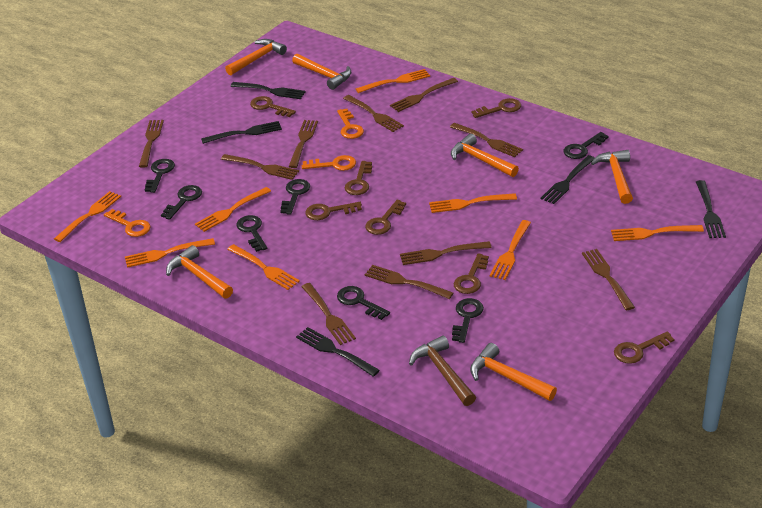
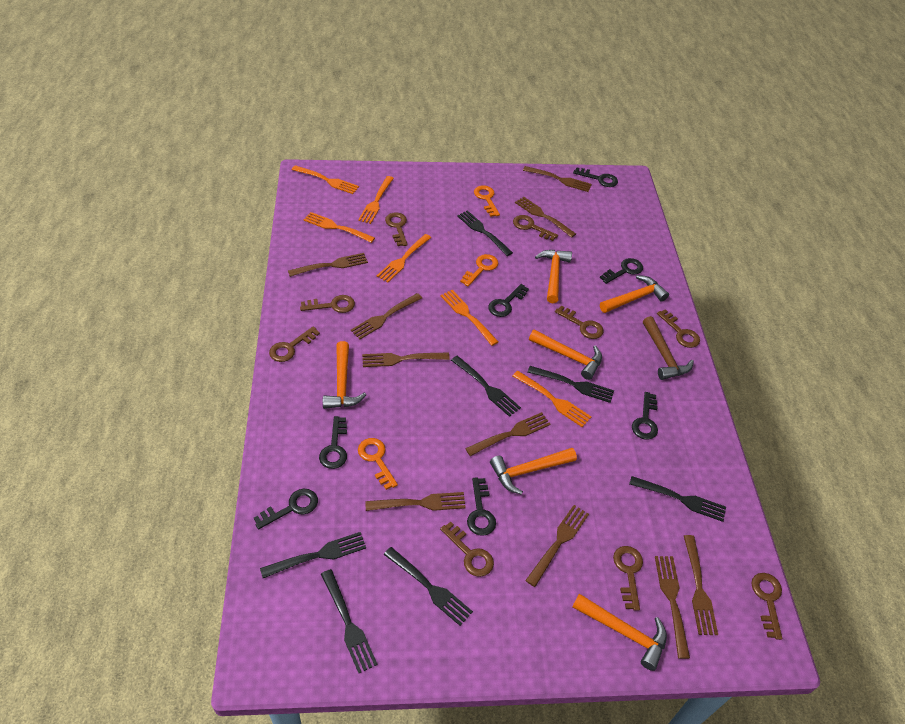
black fork: [201,121,282,144] [230,82,306,99] [296,327,380,377] [541,155,595,204] [696,180,726,238] = 5 -> [260,532,366,578] [321,569,378,673] [384,547,473,626] [451,356,521,417] [457,210,513,256] [527,366,614,403] [629,476,726,522] = 7
brown key: [250,96,296,117] [305,202,362,220] [345,161,372,195] [365,200,406,235] [454,253,489,294] [471,98,521,118] [614,331,674,364] = 7 -> [269,326,320,362] [300,295,355,313] [385,212,408,246] [440,522,494,577] [513,215,558,241] [555,306,604,339] [613,546,643,611] [657,309,700,348] [751,573,782,640] = 9
orange fork: [54,191,121,242] [125,238,215,268] [195,187,271,232] [227,244,300,290] [356,69,430,93] [429,193,517,213] [490,220,531,280] [611,225,704,241] = 8 -> [292,165,359,194] [304,212,375,243] [358,176,394,224] [377,234,431,282] [441,290,498,346] [513,371,591,427] = 6

